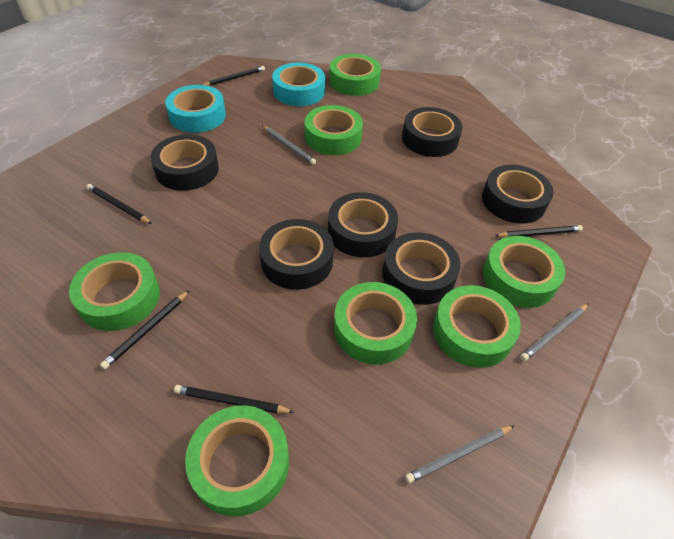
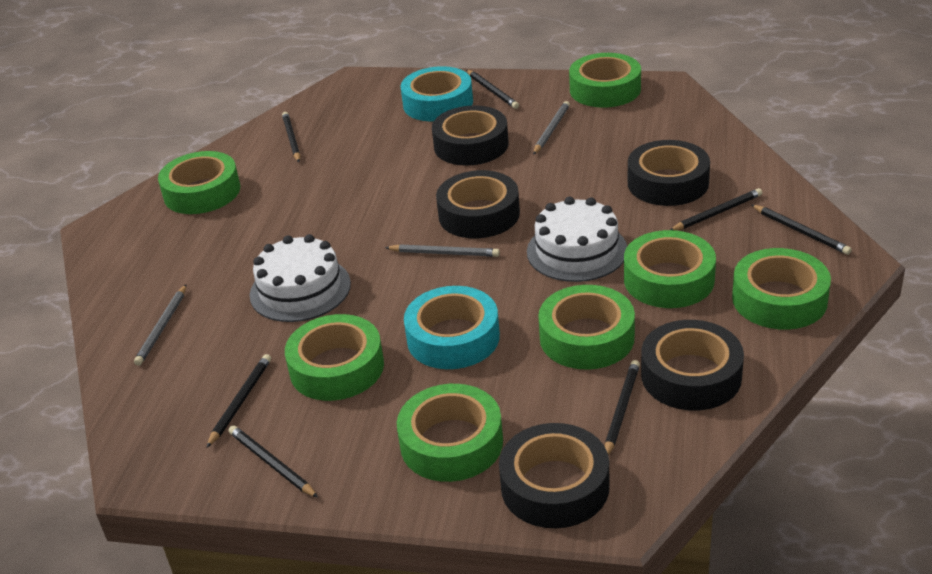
black pencil: [86,184,152,224] [100,290,190,369] [174,385,294,413] [202,66,265,86] [495,225,583,238] = 5 -> [207,354,271,447] [229,425,318,498] [282,112,300,162] [466,70,519,109] [605,360,640,456] [670,188,762,231] [752,205,852,255] = 7
black tape: [151,134,219,191] [259,219,334,290] [328,192,398,257] [382,232,460,305] [402,107,462,157] [482,165,554,224] = 6 -> [432,105,508,166] [436,170,520,238] [499,423,610,528] [628,140,710,206] [641,320,744,411] = 5
white cake: none = 0 -> [249,234,351,322] [527,197,627,282] = 2

